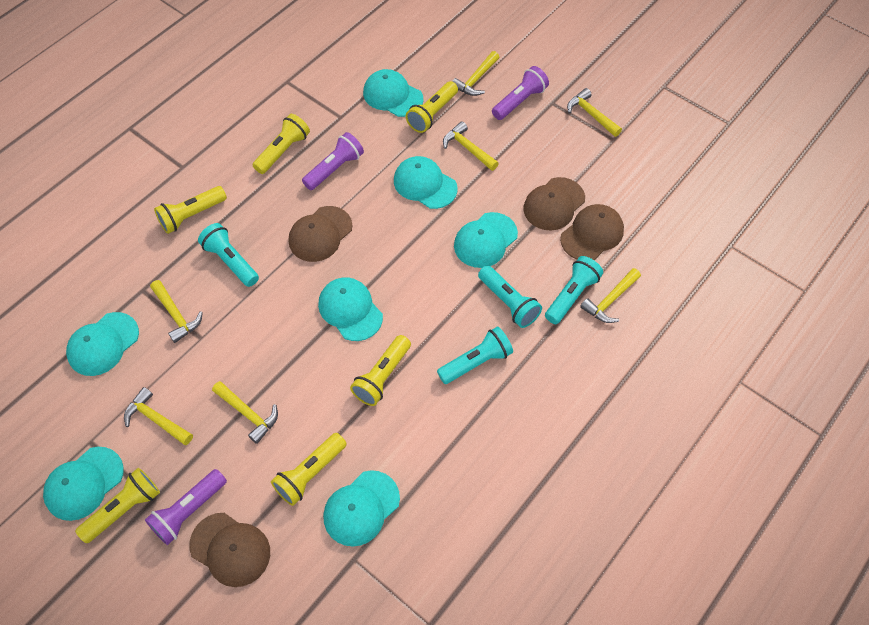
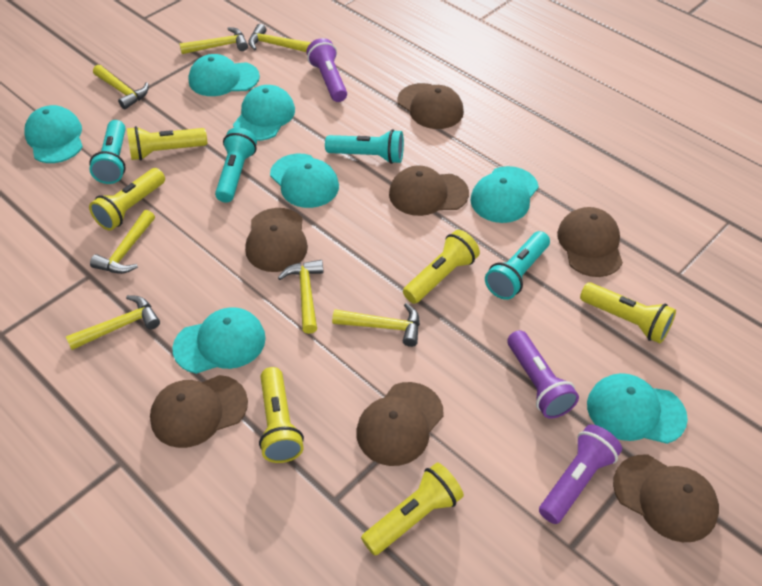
brown cap: [189,513,270,587] [289,206,353,262] [523,177,585,231] [560,204,624,260] = 4 -> [150,375,248,448] [245,208,308,272] [356,382,444,466] [389,165,469,216] [397,83,464,129] [557,207,623,277] [613,455,719,542] = 7

